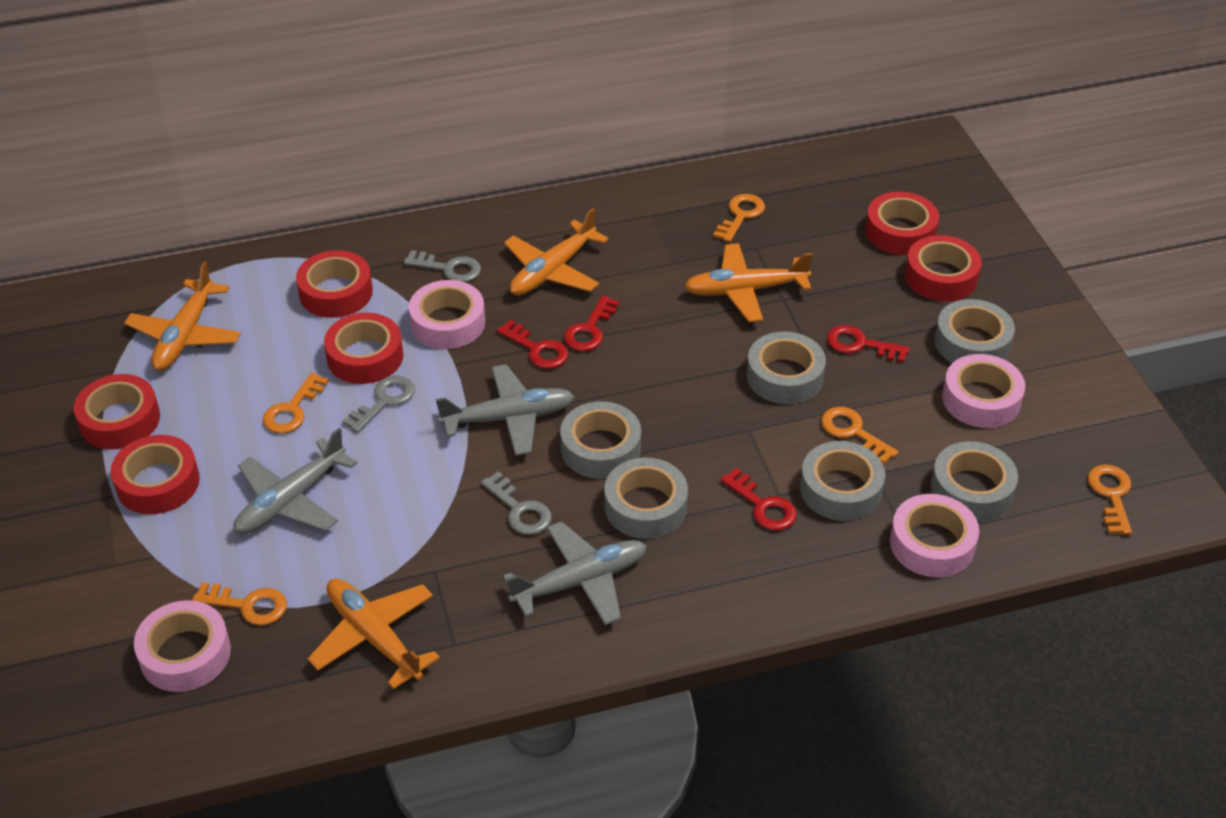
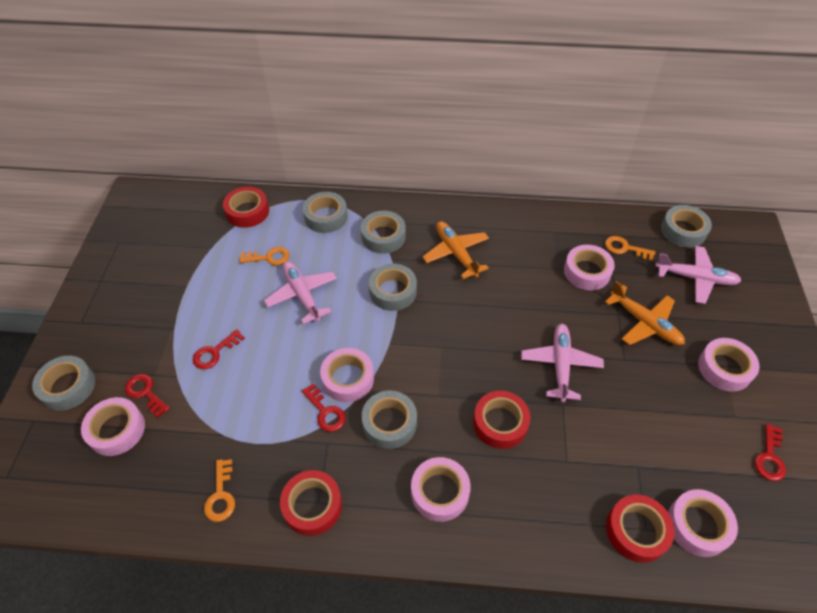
grey key: [342,375,415,433] [404,250,481,282] [481,471,552,535] = 3 -> none = 0
grey plane: [234,428,357,534] [436,364,575,456] [503,521,647,625] = 3 -> none = 0
orange key: [192,582,287,626] [263,373,329,434] [713,194,765,242] [821,407,898,464] [1088,464,1132,535] = 5 -> [204,459,235,522] [239,247,290,266] [605,236,655,261] = 3
orange plane: [124,261,241,371] [308,579,440,690] [504,208,609,296] [684,243,813,322] = 4 -> [422,221,489,279] [605,281,685,345] = 2
pink plane: none = 0 -> [264,261,337,324] [521,324,604,402] [655,246,742,304] = 3
pink tape: [134,600,231,692] [409,280,485,349] [890,494,979,578] [942,354,1025,428] = 4 -> [81,397,145,456] [320,348,374,402] [411,457,471,522] [564,245,615,290] [668,489,738,557] [698,338,760,392] = 6
red tape: [74,374,160,450] [111,435,200,514] [296,250,373,318] [324,313,403,384] [865,192,939,255] [905,235,982,302] = 6 -> [223,187,269,228] [280,470,342,536] [473,391,531,449] [606,495,675,563] = 4

